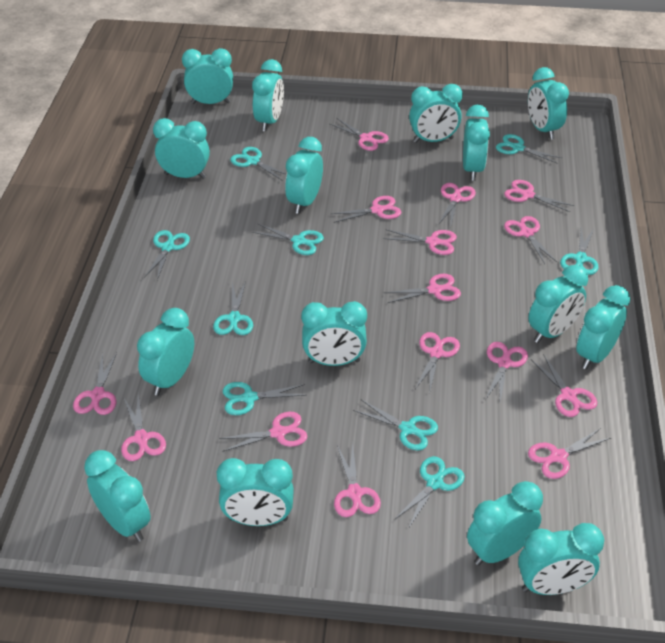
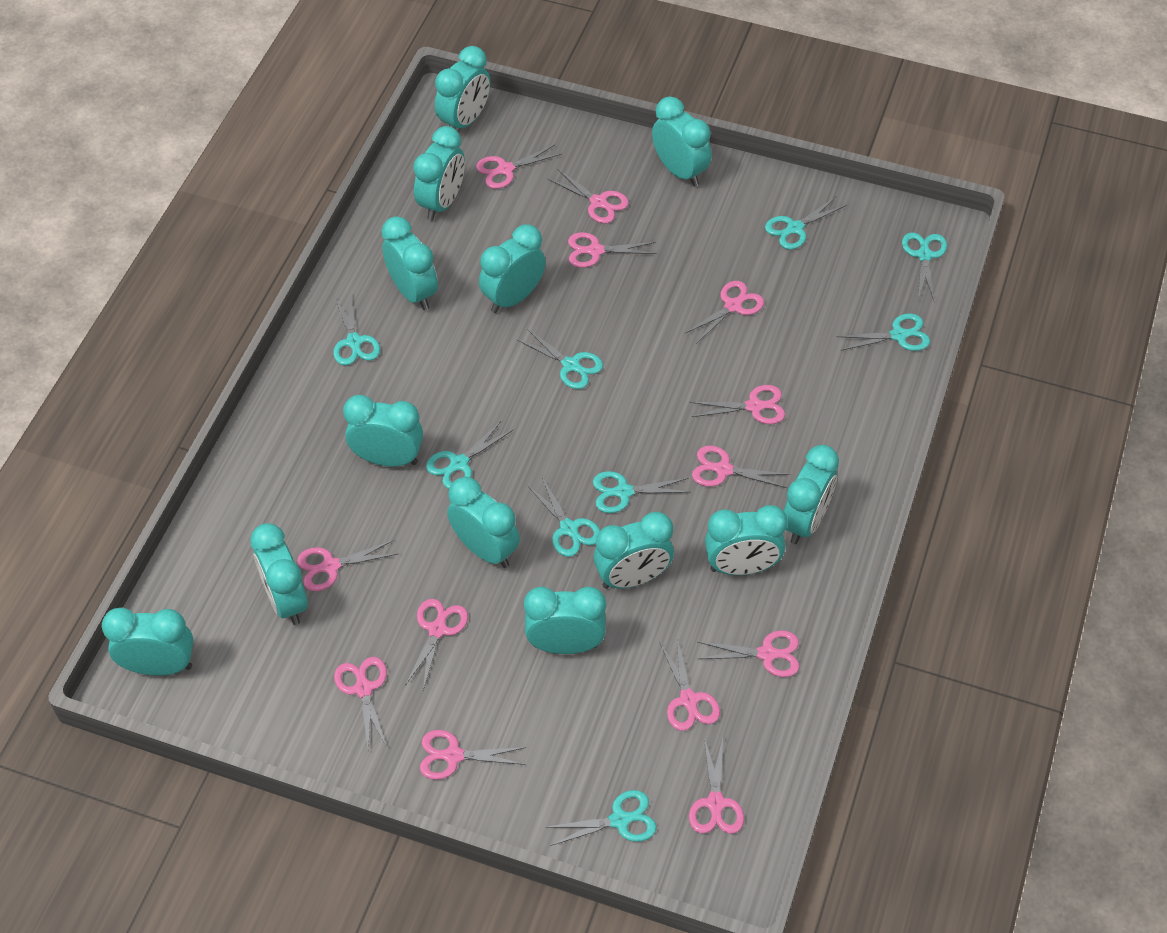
pink scissors: [73,353,117,415] [121,394,166,461] [219,412,307,452] [330,118,389,151] [330,196,401,223] [334,443,381,517] [383,229,457,255] [383,274,461,303] [415,332,460,390] [438,183,476,228] [485,342,528,402] [504,180,575,212] [504,216,557,264] [528,428,611,479] [531,354,597,417] = 15 -> [297,540,397,591] [334,657,387,749] [405,599,468,690] [420,730,526,780] [476,145,562,189] [548,169,629,223] [568,232,657,268] [659,638,720,731] [684,281,764,344] [689,737,744,834] [690,385,785,424] [692,446,790,488] [698,630,799,677] = 13
turquoise clock: [84,450,151,542] [137,308,194,396] [153,118,210,179] [182,48,233,104] [217,458,294,526] [252,59,284,131] [285,137,323,214] [301,301,367,366] [409,84,463,143] [463,105,490,181] [467,481,543,566] [518,523,604,595] [528,67,569,140] [528,265,588,343] [576,285,630,370] = 15 -> [102,607,194,676] [250,523,308,625] [343,395,423,467] [381,216,438,310] [413,126,465,221] [435,46,490,129] [447,477,520,568] [479,225,546,313] [524,587,606,654] [594,512,674,589] [652,97,711,186] [705,505,788,575] [784,445,839,544] = 13

